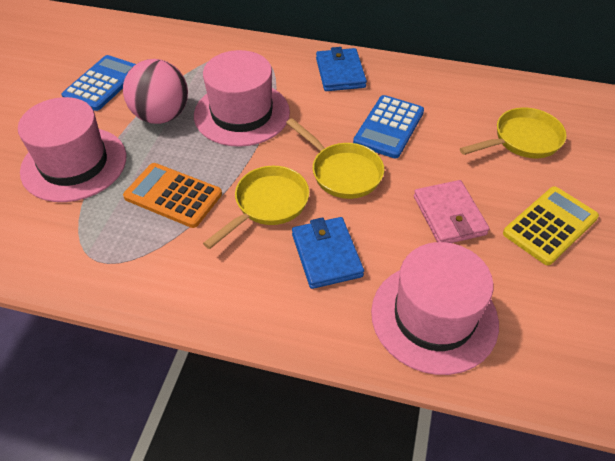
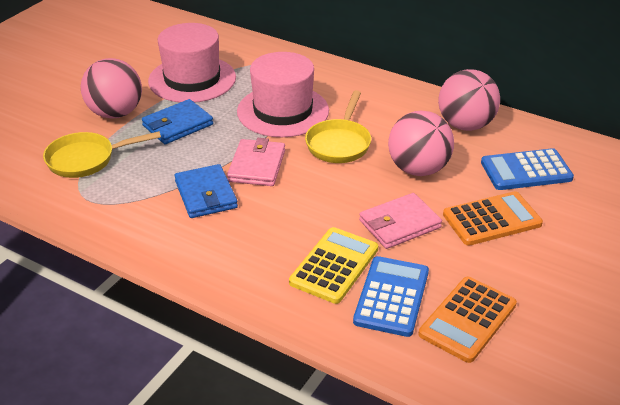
orange calculator: [123,163,222,228] = 1 -> [419,277,517,363] [443,191,543,246] = 2
pink ball: [123,59,188,124] = 1 -> [81,58,142,119] [388,111,454,176] [438,69,500,131] = 3
pink hat: [18,97,126,202] [194,50,290,147] [371,242,499,375] = 3 -> [148,23,236,103] [237,52,329,137] = 2
pink wallet: [414,180,489,243] = 1 -> [227,138,285,186] [359,193,442,249] = 2
yellow pan: [203,166,309,249] [286,118,384,199] [460,108,567,158] = 3 -> [43,131,161,178] [305,90,371,163] = 2

